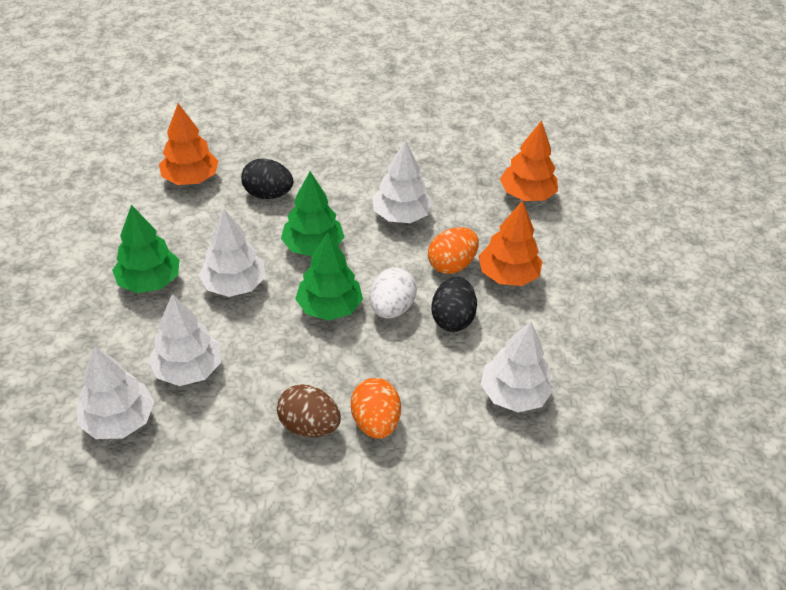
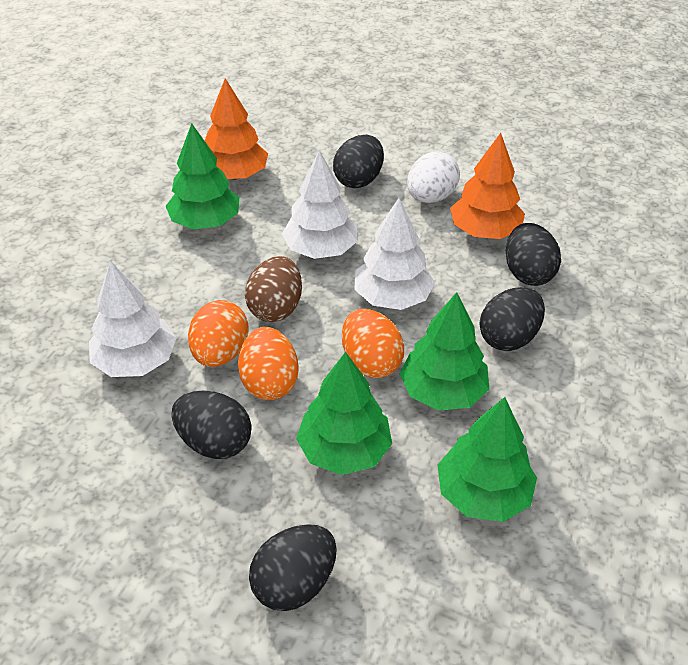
black egg: [241,158,293,199] [431,276,477,332] = 2 -> [171,390,252,459] [249,524,337,611] [333,135,384,188] [479,287,545,351] [506,223,561,286] = 5
green tree: [112,205,180,293] [281,171,344,256] [295,232,363,320] = 3 -> [166,123,239,230] [296,352,392,475] [399,292,489,411] [438,397,537,522] = 4
orange egg: [351,378,401,439] [428,227,479,274] = 2 -> [188,300,249,367] [238,327,299,400] [342,309,404,378] = 3
orange tree: [159,103,218,185] [479,200,543,286] [500,120,558,201] = 3 -> [205,78,268,180] [450,133,525,239] = 2
white tree: [77,346,154,439] [148,294,221,386] [199,209,265,297] [372,140,432,223] [481,321,554,413] = 5 -> [89,261,176,377] [282,150,358,259] [354,198,435,310] = 3

